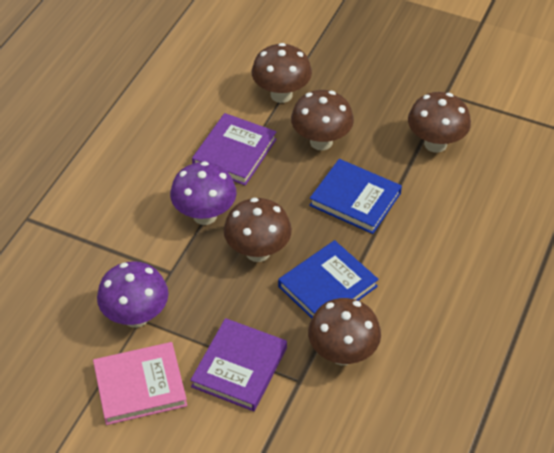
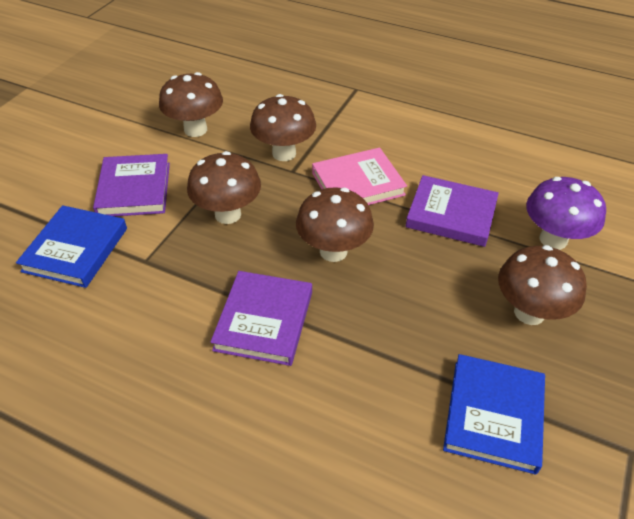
purple book: [190,318,287,411] [192,113,277,186] = 2 -> [93,154,170,216] [210,271,312,366] [405,175,499,247] = 3
purple mushroom: [97,261,168,328] [170,161,237,225] = 2 -> [526,177,606,250] = 1

